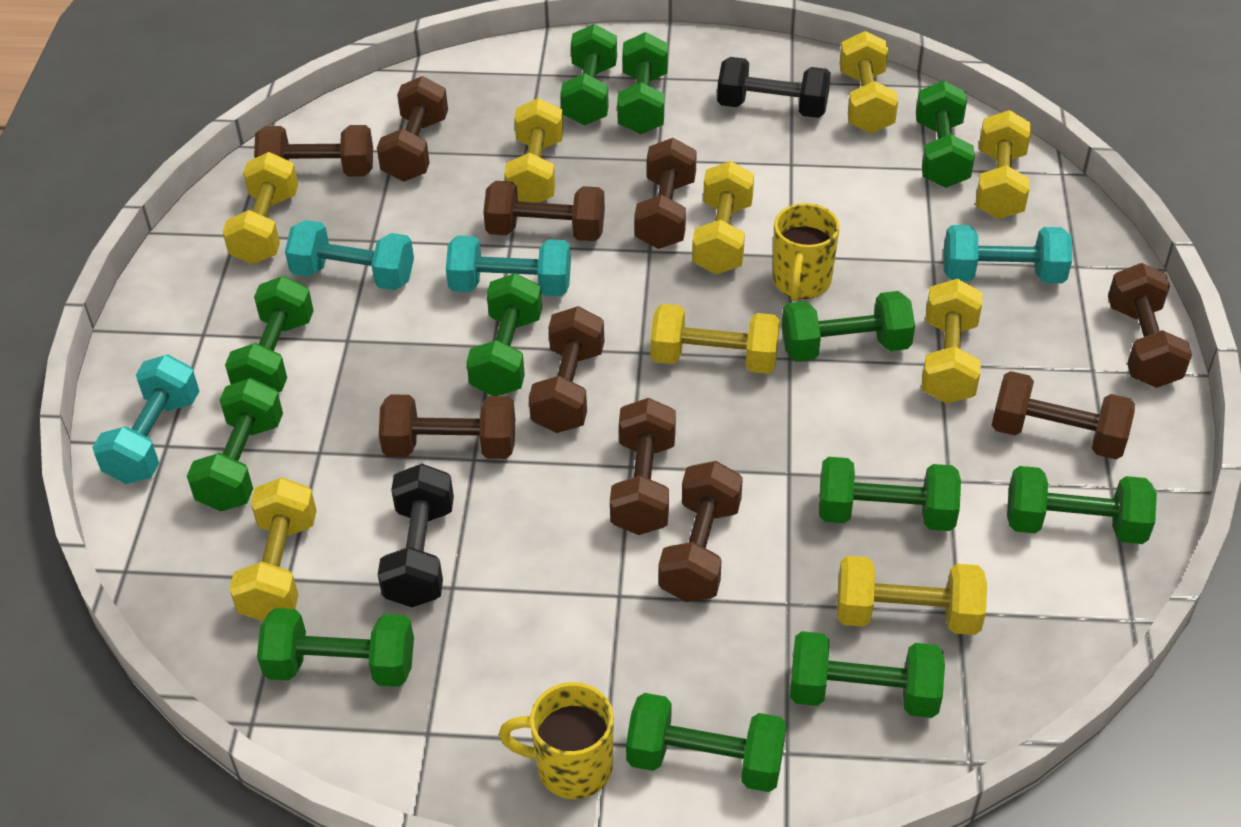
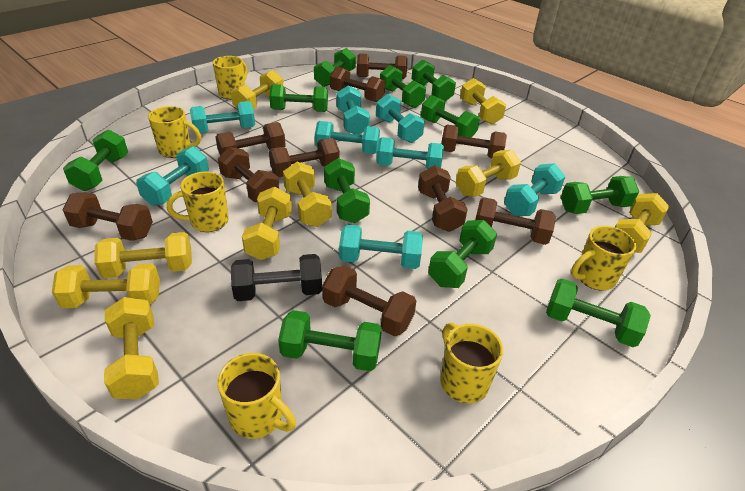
black dumbbell: [378,464,454,607] [717,57,831,118] = 2 -> [231,254,322,301] = 1
green dumbbell: [187,378,283,511] [225,276,314,392] [257,608,414,687] [466,273,542,396] [560,24,617,125] [617,32,668,134] [626,693,786,792] [782,291,915,362] [790,631,945,718] [819,457,961,531] [916,80,975,188] [1007,466,1157,544] = 12 -> [63,130,128,191] [269,84,328,112] [278,310,382,371] [314,48,356,87] [324,158,370,223] [380,65,426,108] [411,59,456,101] [421,95,480,138] [428,220,497,288] [546,279,651,347] [561,176,639,214] = 11
turquoise dumbbell: [92,355,200,484] [285,220,414,290] [446,235,571,296] [944,225,1072,283] = 4 -> [136,146,209,206] [190,101,255,133] [315,121,380,154] [337,86,370,135] [339,224,423,269] [376,94,425,143] [377,137,444,169] [504,163,566,216] = 8
yellow mug: [499,682,614,799] [773,203,840,301] = 2 -> [148,106,201,158] [167,172,229,232] [213,56,247,100] [217,353,296,439] [440,323,503,403] [571,226,636,290] = 6

